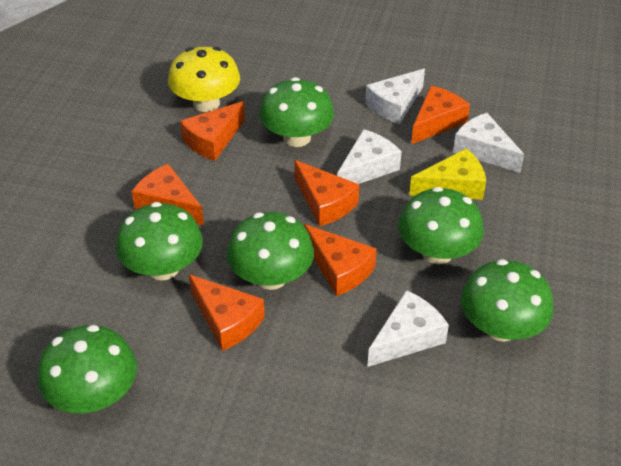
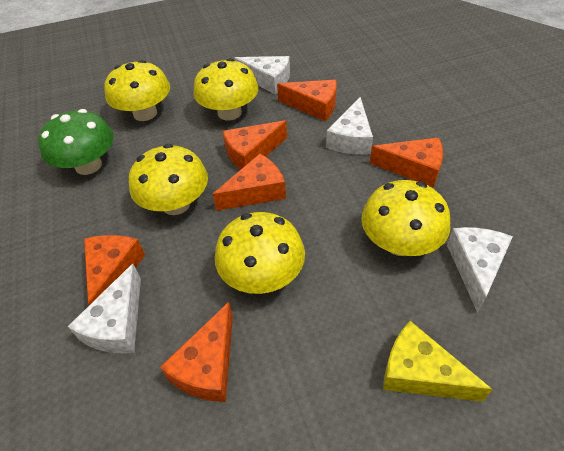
green mushroom: [38,325,137,413] [116,202,203,281] [227,212,314,290] [259,77,334,147] [398,187,484,264] [461,259,554,342] = 6 -> [38,109,114,175] = 1
yellow mushroom: [168,47,240,112] = 1 -> [104,60,170,121] [129,144,208,215] [193,58,259,120] [215,212,305,294] [361,180,451,256] = 5

